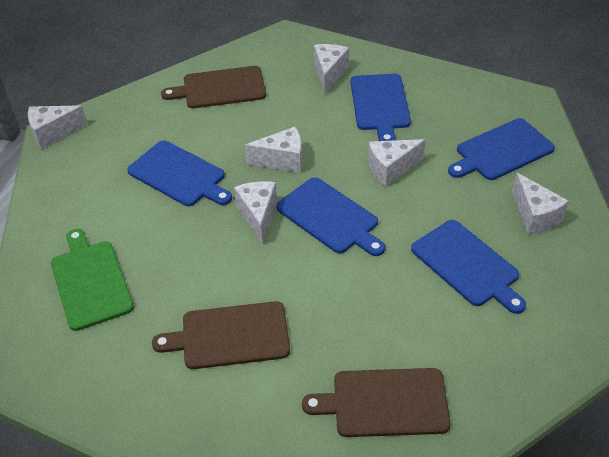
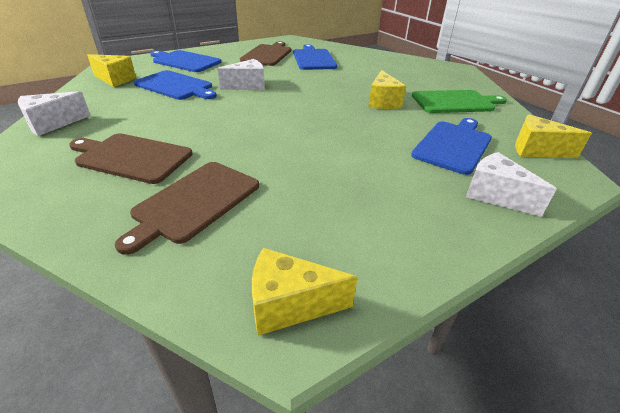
blue cutting board: [127,141,232,206] [276,177,385,256] [350,74,411,141] [411,220,526,314] [448,118,555,180] = 5 -> [134,70,217,100] [150,50,221,72] [293,44,337,70] [411,118,492,175] = 4
white cheese: [28,105,88,149] [234,181,277,244] [245,127,302,173] [314,44,349,94] [368,139,426,187] [512,173,569,235] = 6 -> [18,91,91,136] [217,59,265,90] [466,152,557,217] = 3
yellow cheese: none = 0 -> [87,54,136,87] [252,248,357,336] [369,70,406,109] [515,114,592,158] = 4

